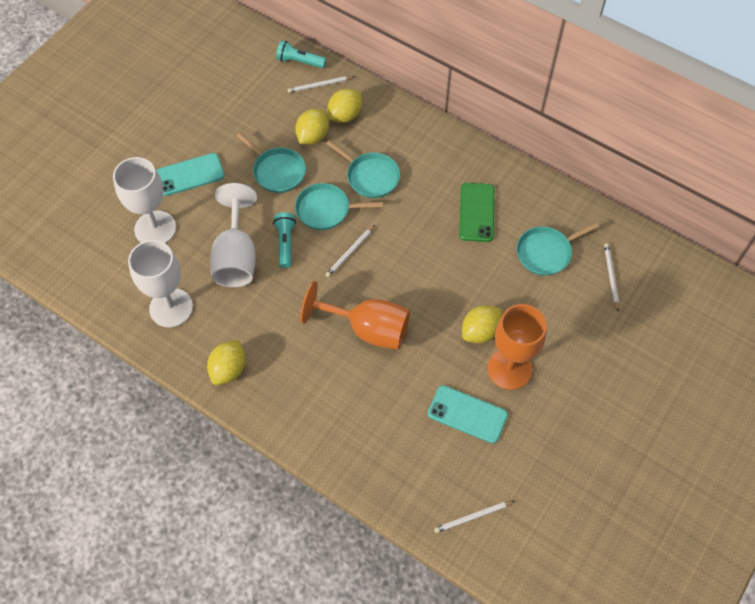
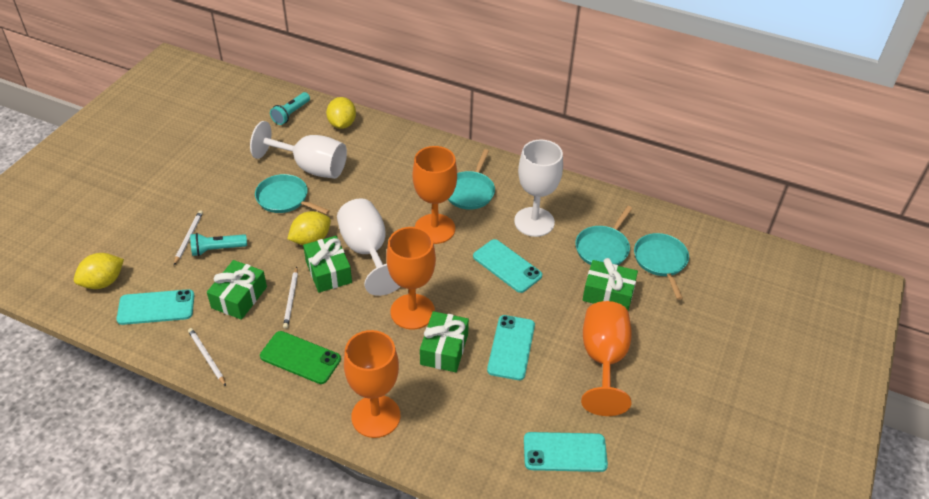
green gift: none = 0 -> [207,260,267,320] [303,236,352,292] [420,311,469,372] [583,258,638,311] = 4
orange goblet: [300,281,410,350] [487,304,547,390] = 2 -> [344,330,400,438] [386,227,436,330] [412,146,457,244] [581,301,632,416] = 4
turquoise phone: [156,153,225,196] [428,385,508,444] = 2 -> [116,289,194,325] [473,239,542,293] [487,315,535,380] [524,432,608,472] = 4
white pencil: [288,76,355,93] [325,225,375,277] [434,501,515,533] [604,243,619,311] = 4 -> [174,210,203,265] [188,328,226,386] [283,267,298,329] = 3
yellow lemon: [207,340,245,385] [295,109,329,144] [328,89,362,123] [462,305,502,343] = 4 -> [74,253,124,289] [287,211,331,245] [326,97,356,129] = 3

